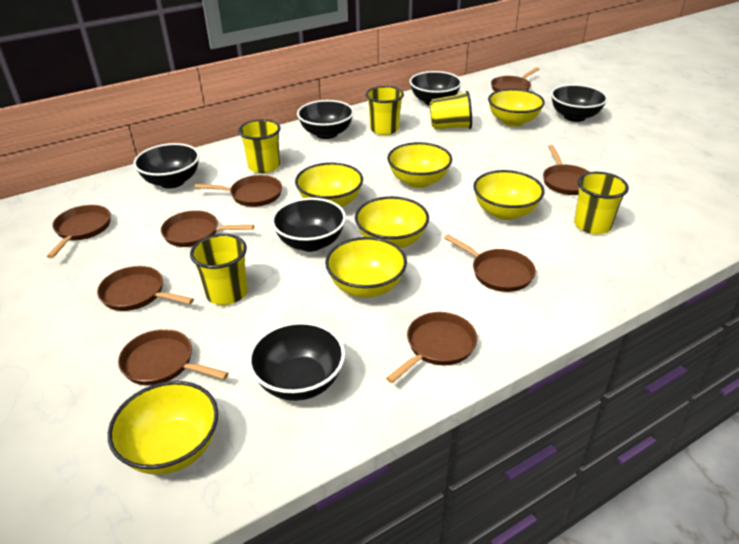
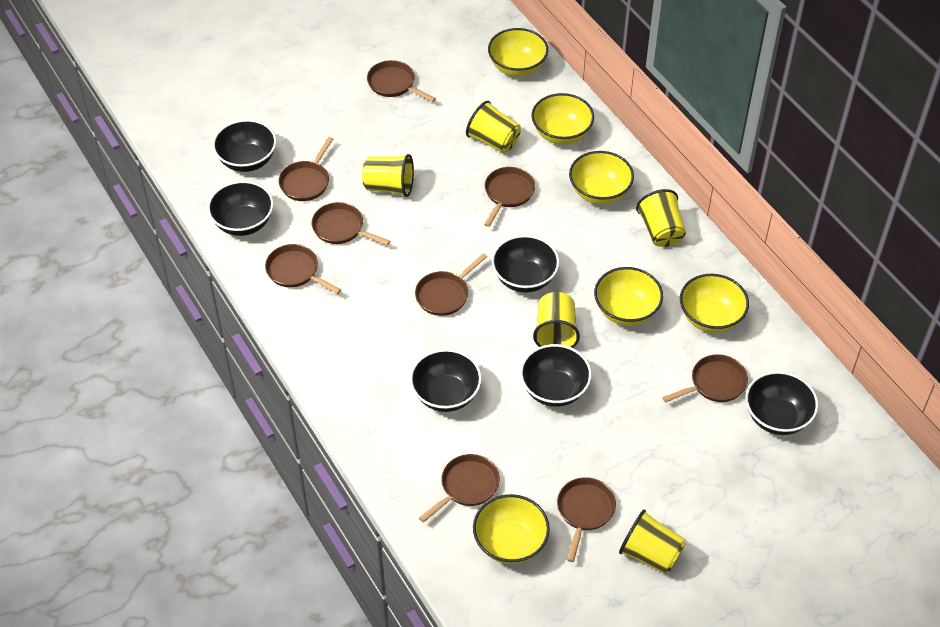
yellow bowl: [108,381,218,475] [295,162,363,207] [325,237,407,298] [355,196,429,248] [387,142,452,188] [473,170,545,220] [488,89,545,127] = 7 -> [473,494,550,564] [488,28,548,76] [531,93,594,145] [569,151,634,205] [594,267,663,326] [680,274,749,333] = 6

